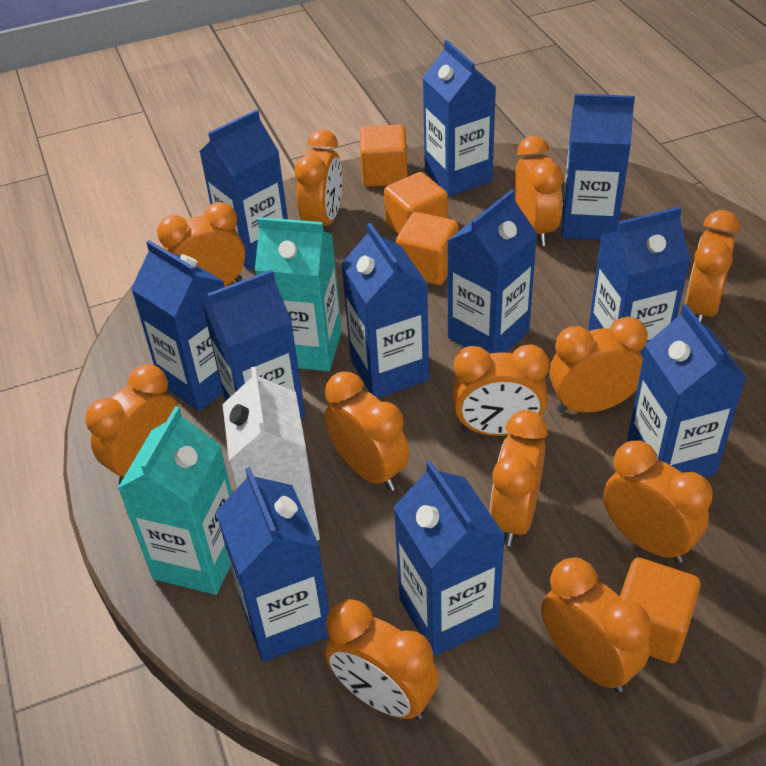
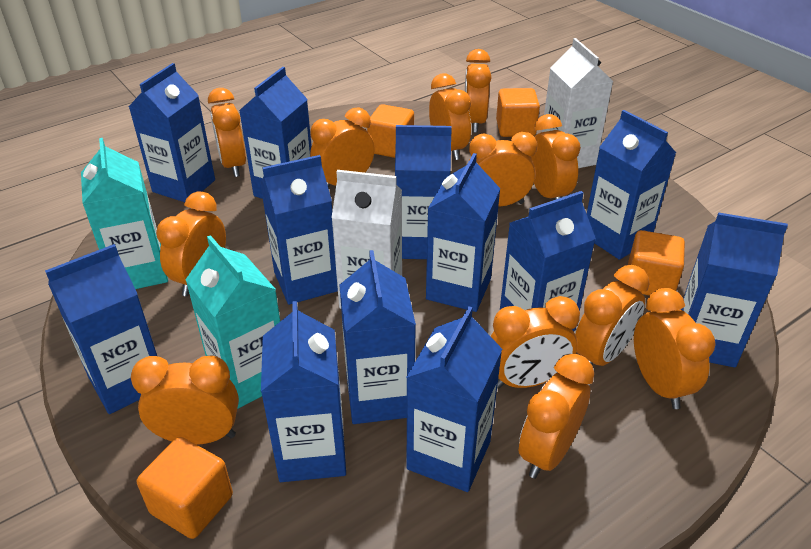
blue carton: [131,240,225,411] [199,109,288,270] [203,269,306,419] [216,467,329,662] [341,223,429,398] [393,460,505,657] [422,40,496,197] [448,189,537,354] [562,94,635,240] [588,207,690,356] [627,304,746,478] = 11 -> [45,244,157,414] [129,63,215,202] [239,67,312,199] [260,155,338,305] [261,301,346,482] [339,250,416,424] [395,125,452,259] [406,306,502,492] [426,153,500,312] [500,191,596,331] [587,110,676,260] [680,212,788,368] = 12
white carton: [223,367,320,541] = 1 -> [331,170,402,309] [542,38,613,168] = 2

